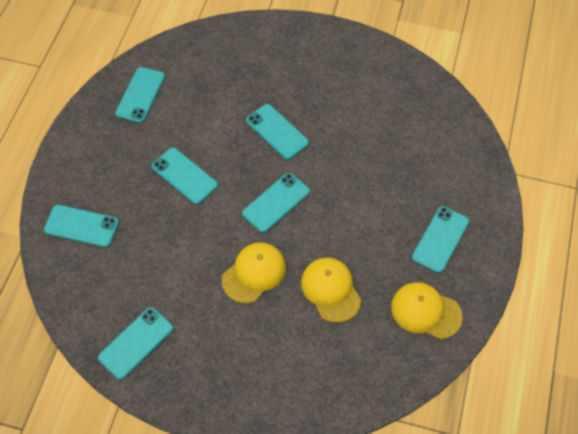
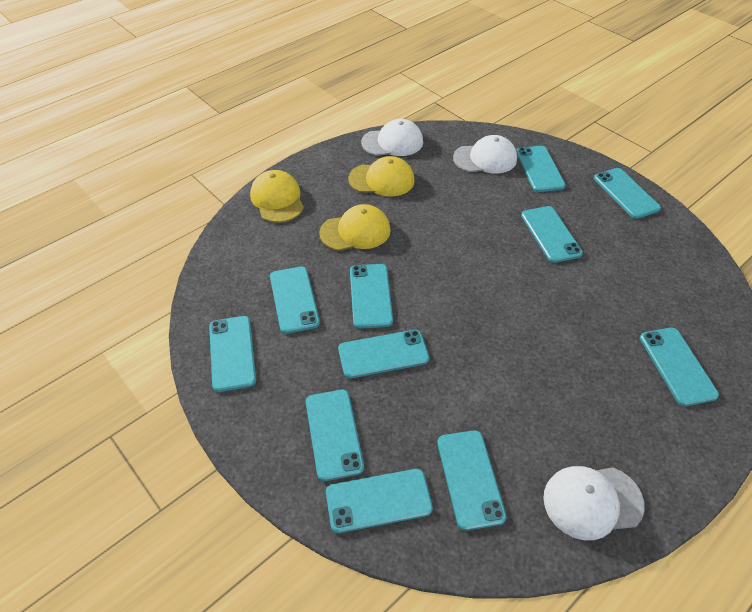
turquoise phone: [44,205,119,248] [98,307,173,380] [115,67,165,123] [152,147,218,205] [242,173,310,233] [246,104,309,160] [412,206,469,273] = 7 -> [209,316,256,392] [270,266,320,334] [306,390,364,481] [326,469,433,533] [338,330,429,378] [350,264,393,329] [437,430,507,531] [516,146,566,192] [521,206,583,263] [594,168,661,219] [640,328,719,406] = 11
white cap: none = 0 -> [361,119,423,156] [453,135,517,173] [543,466,644,540] = 3

